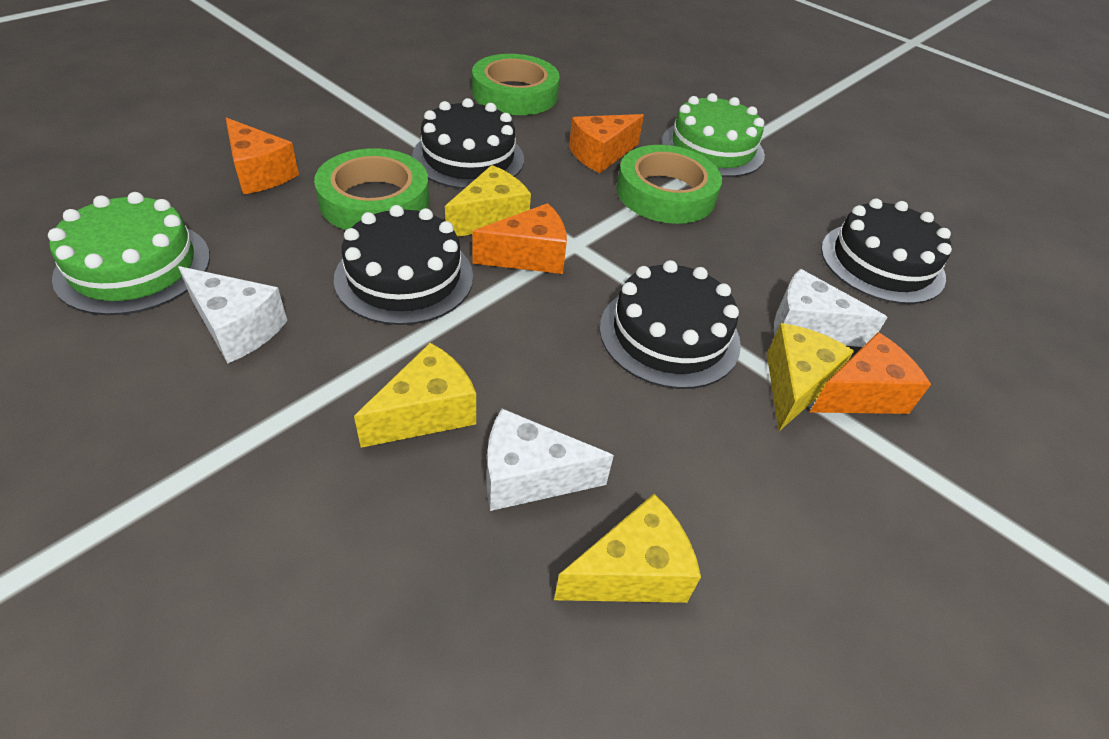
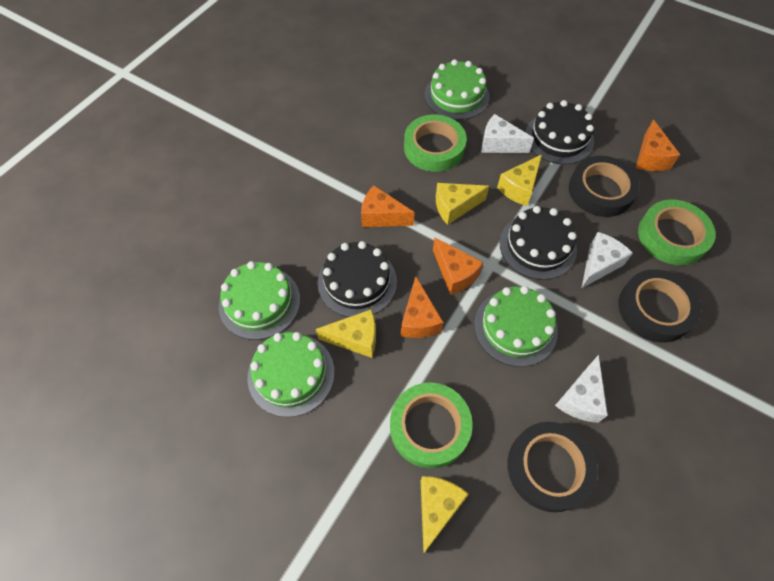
black cake: [334,205,473,325] [412,98,524,189] [600,260,741,389] [821,198,952,304] = 4 -> [318,241,397,317] [500,206,577,280] [525,100,594,164] = 3
black tape: none = 0 -> [508,422,598,512] [569,156,640,217] [618,269,701,343] = 3
green cake: [48,192,210,315] [662,93,765,177] = 2 -> [219,261,300,340] [247,332,334,417] [424,59,490,120] [474,286,558,367] = 4

